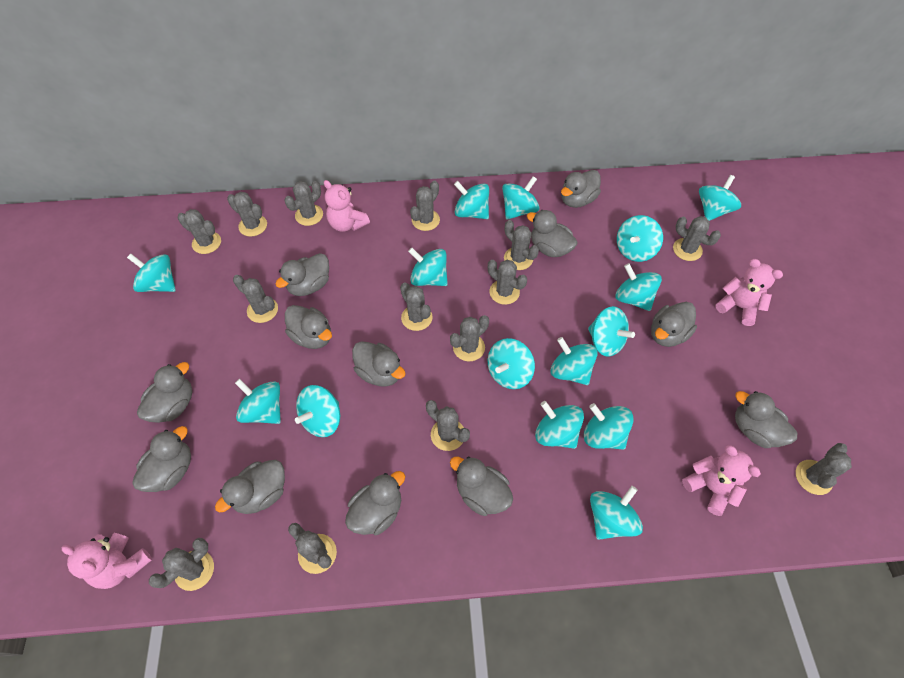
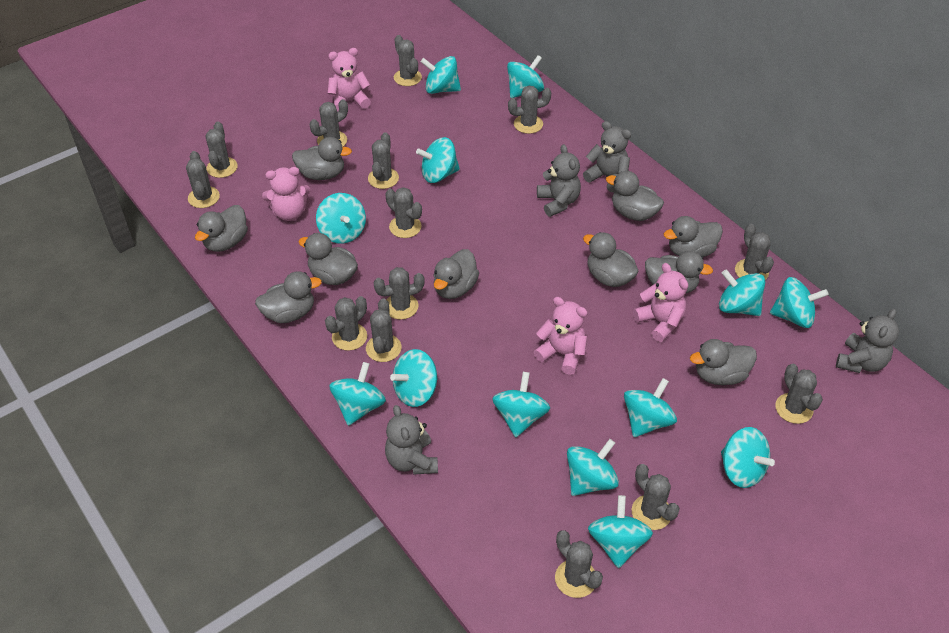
grey duck: [133,426,191,492] [137,362,192,423] [215,460,285,514] [276,253,329,296] [285,305,332,349] [345,471,405,535] [352,341,406,387] [450,457,513,516] [527,210,578,257] [561,170,601,208] [651,302,697,347] [735,391,797,448] = 12 -> [195,205,248,252] [255,271,322,323] [292,137,352,180] [299,233,358,285] [433,249,479,299] [583,232,639,287] [606,171,664,221] [645,251,713,293] [664,216,723,257] [690,339,757,385] = 10
grey teddy bear: none = 0 -> [385,405,438,475] [537,144,581,217] [583,121,631,193] [836,309,899,373] = 4
turquoise spinning top: [127,254,176,292] [235,379,281,424] [295,385,340,437] [408,248,448,286] [454,181,489,219] [488,338,535,389] [502,176,540,220] [535,401,584,449] [551,337,598,385] [584,403,634,450] [588,306,635,357] [590,486,643,540] [615,263,662,311] [617,215,663,262] [699,175,741,221] = 15 -> [316,193,366,244] [329,362,386,426] [390,349,438,407] [416,137,460,183] [421,56,461,94] [492,372,550,437] [507,55,544,98] [567,439,619,496] [588,495,653,568] [624,378,677,437] [719,269,765,316] [721,427,775,488] [770,277,829,328] = 13

